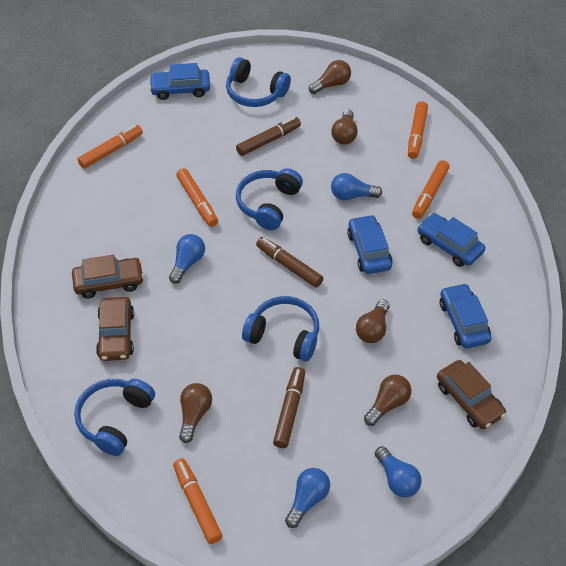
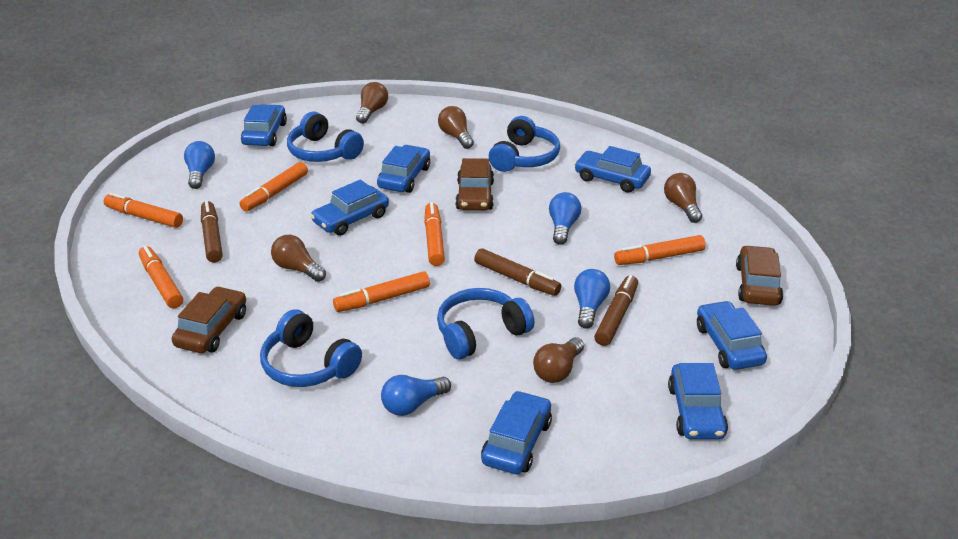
blue car: [149,63,210,100] [347,215,393,274] [417,213,485,267] [440,283,492,348] = 4 -> [241,104,287,146] [310,180,389,236] [377,145,430,193] [481,391,552,474] [574,146,651,193] [668,363,728,439] [697,301,767,370] = 7
orange marker: [77,125,143,169] [173,458,223,544] [176,168,218,227] [408,101,428,159] [412,160,450,219] = 5 -> [104,193,183,228] [139,246,183,308] [240,162,308,212] [333,271,430,312] [424,202,445,266] [614,235,706,265] = 6

